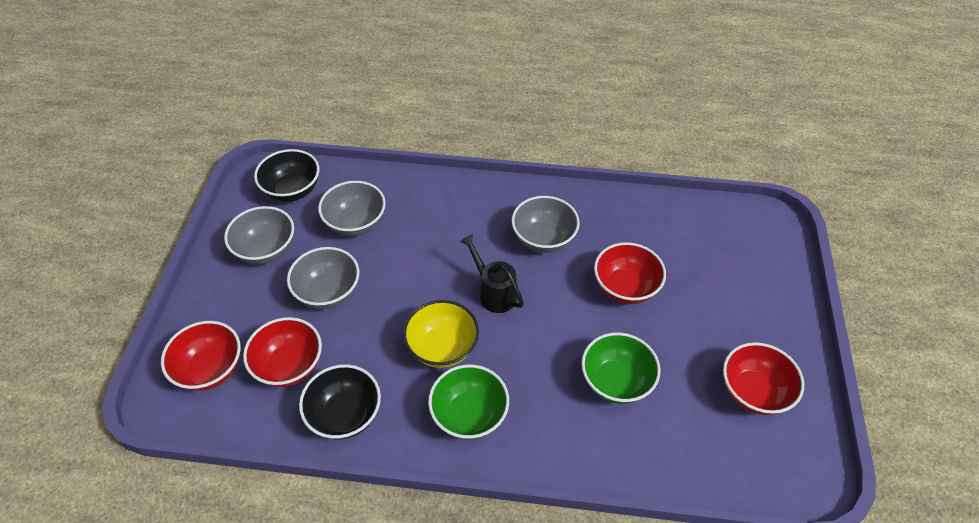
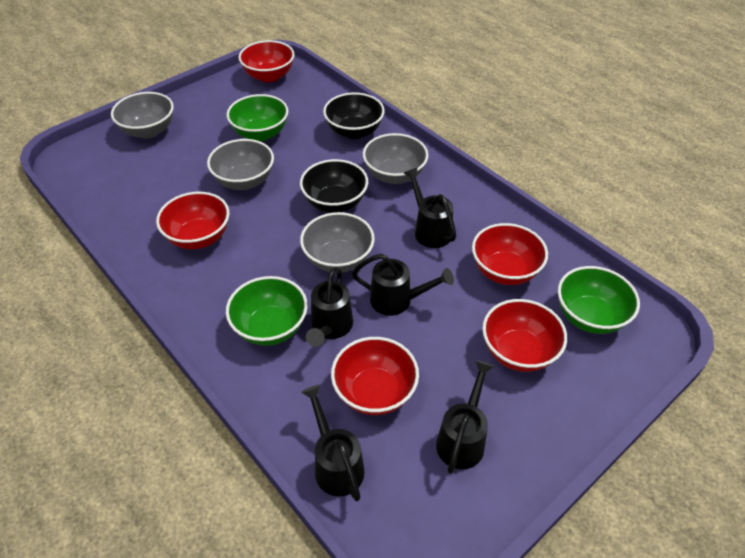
black watering can: [460,234,524,313] = 1 -> [301,385,365,501] [306,267,353,347] [352,254,454,316] [404,168,456,248] [436,360,494,474] = 5
green bowl: [428,365,509,440] [581,332,661,404] = 2 -> [226,276,308,346] [227,94,289,141] [558,266,640,334] = 3
red bowl: [161,321,241,391] [243,317,322,387] [594,242,666,304] [723,342,804,415] = 4 -> [156,192,230,249] [238,40,294,83] [331,337,419,415] [472,223,548,285] [482,299,567,372] = 5
yellow bowl: [403,300,479,368] = 1 -> none = 0

